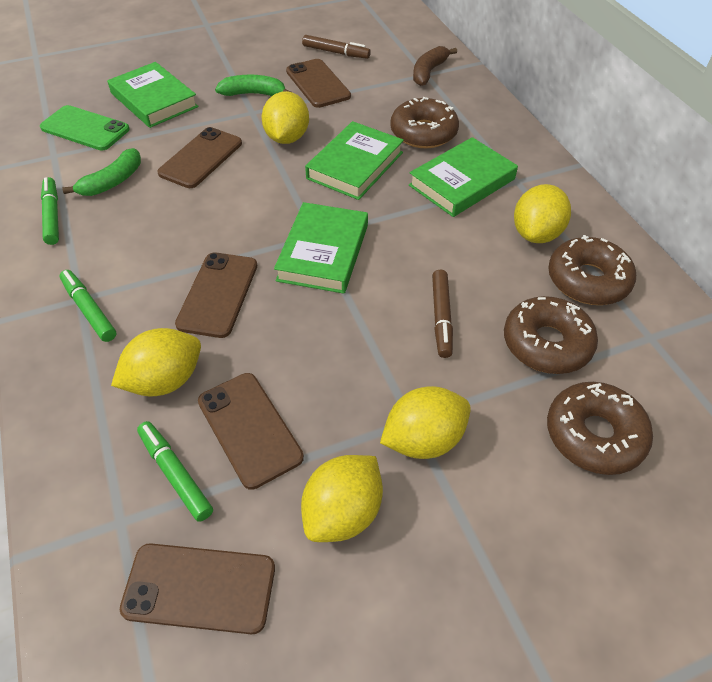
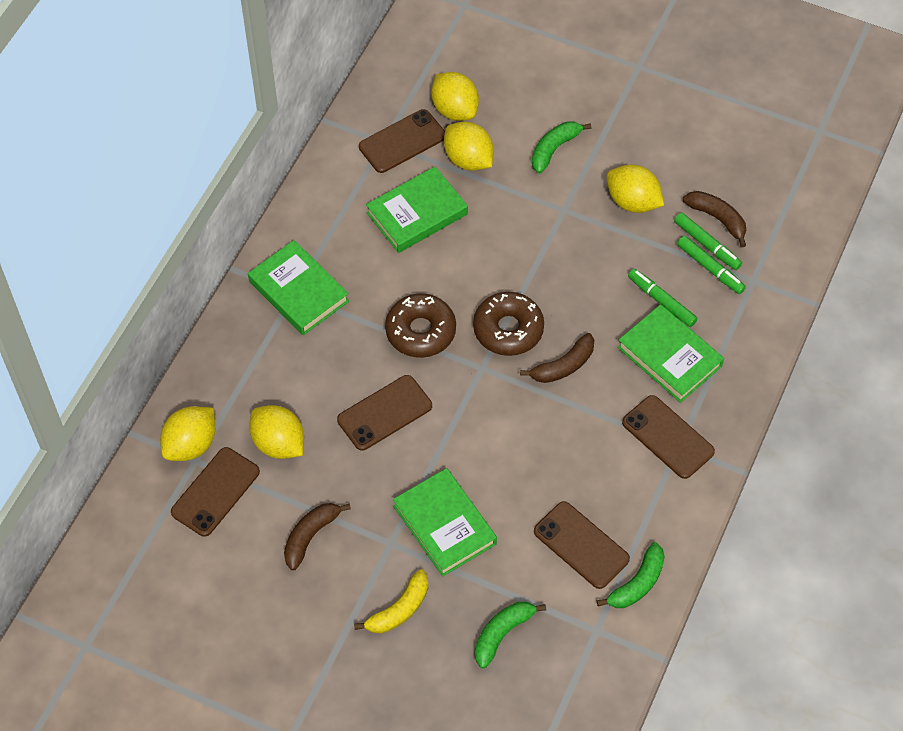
brown banana: [413,46,457,86] = 1 -> [284,503,351,570] [520,333,594,383] [683,191,746,248] = 3
brown donut: [390,97,459,148] [504,296,598,374] [547,382,653,475] [548,235,636,305] = 4 -> [385,293,456,358] [473,292,544,356] = 2
brown marker: [302,35,371,59] [432,270,453,358] = 2 -> none = 0
green banana: [62,148,141,196] [215,75,291,96] = 2 -> [475,602,546,669] [532,121,591,174] [597,542,665,608] = 3
green phone: [40,105,130,150] = 1 -> none = 0
yellow banana: none = 0 -> [354,569,428,633] = 1

